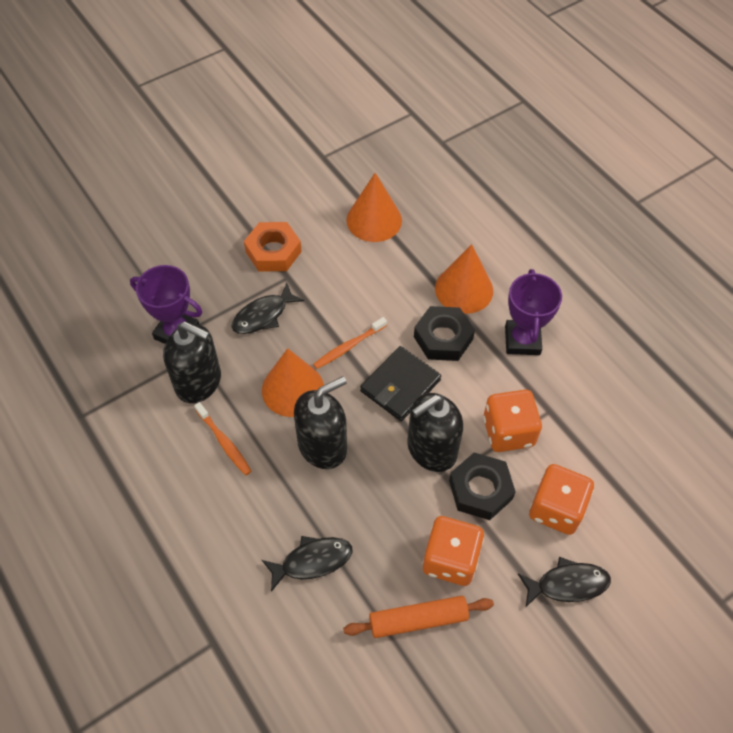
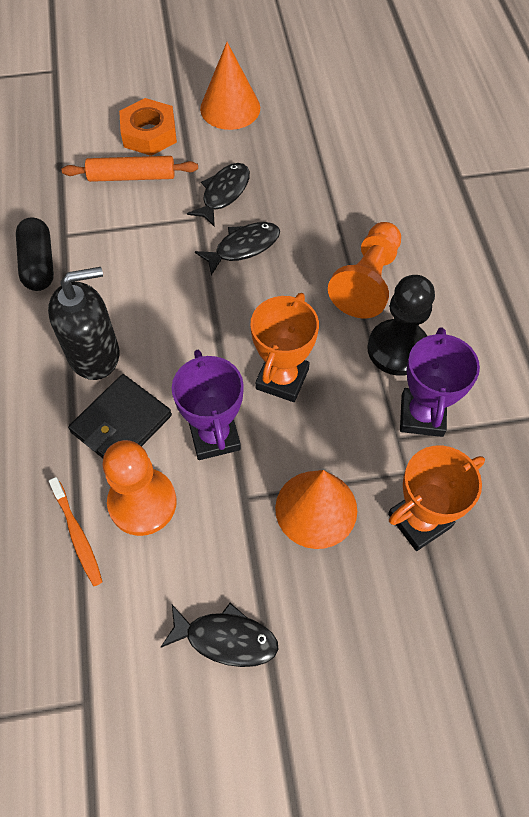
black capsule: none = 0 -> [16,217,54,291] = 1
black nut: [414,306,475,361] [449,452,516,520] = 2 -> none = 0
black pawn: none = 0 -> [367,275,435,376] = 1
black soap dispenser: [163,322,221,403] [294,376,347,469] [407,393,463,472] = 3 -> [48,267,119,380] = 1
orange cone: [262,348,324,417] [346,173,402,242] [435,244,493,314] = 3 -> [200,42,260,130] [275,470,357,549] = 2
orange dice: [422,516,484,586] [483,390,542,452] [529,464,594,535] = 3 -> none = 0
orange pawn: none = 0 -> [102,440,177,536] [328,222,401,318] = 2
orange toothbrush: [194,402,252,475] [313,317,387,369] = 2 -> [49,477,103,586] = 1
orange trophy: none = 0 -> [250,293,319,402] [388,446,485,551] = 2

